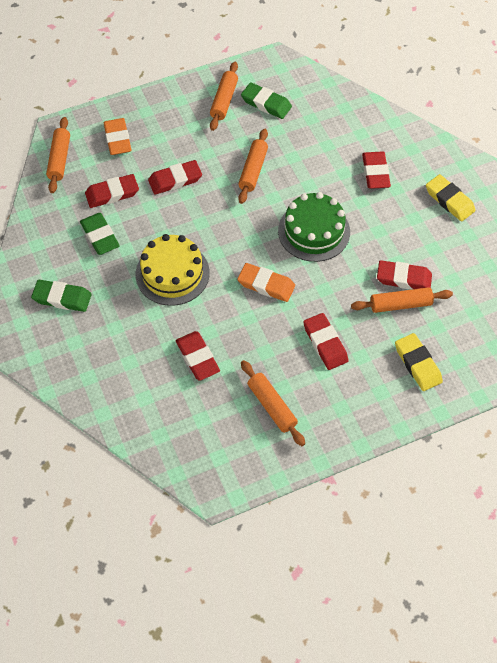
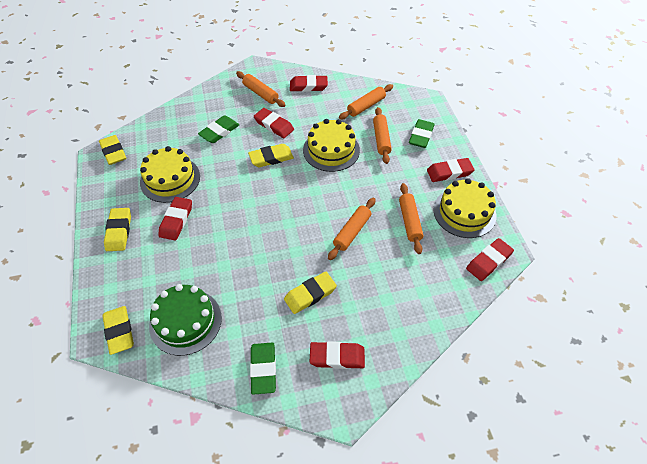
orange eraser: [104,118,132,155] [237,263,295,302] = 2 -> none = 0
yellow cake: [136,234,210,306] = 1 -> [140,146,200,203] [303,119,360,172] [433,178,496,238] = 3
yellow eraser: [395,333,443,391] [426,174,476,222] = 2 -> [99,135,126,165] [102,306,134,355] [104,208,131,251] [248,144,294,167] [284,272,337,314] = 5

